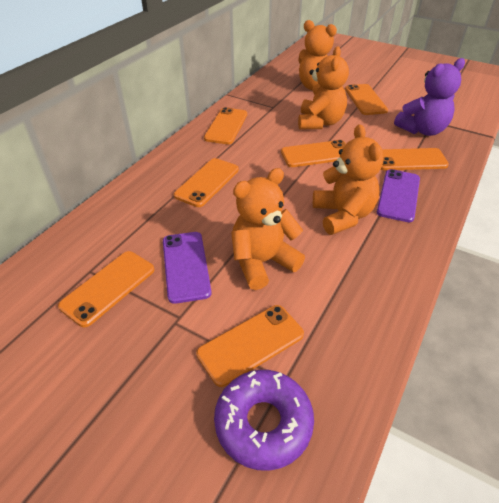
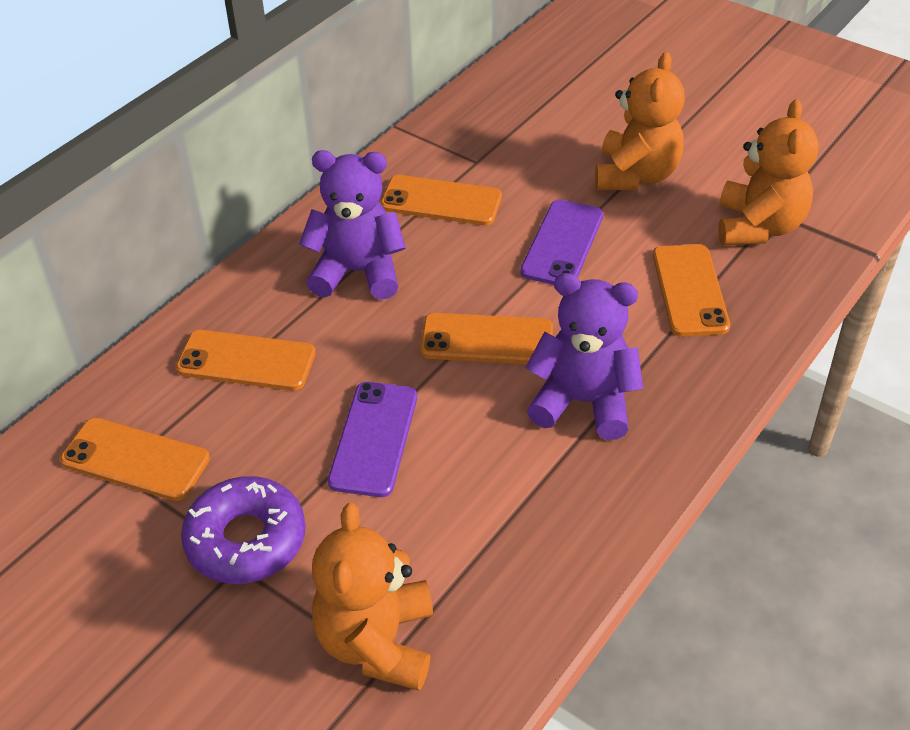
orange phone: [58,251,154,327] [174,158,239,207] [196,305,304,387] [204,107,247,144] [281,140,346,167] [345,84,388,115] [381,148,449,170] = 7 -> [60,418,210,501] [176,330,316,391] [380,175,502,225] [420,313,553,364] [653,244,730,336] = 5
orange teddy bear: [231,168,305,290] [298,46,349,129] [299,20,337,91] [313,124,384,235] = 4 -> [312,503,433,691] [595,52,685,190] [718,99,819,246] = 3
purple teddy bear: [394,58,465,136] = 1 -> [299,150,406,300] [525,273,643,440] = 2

